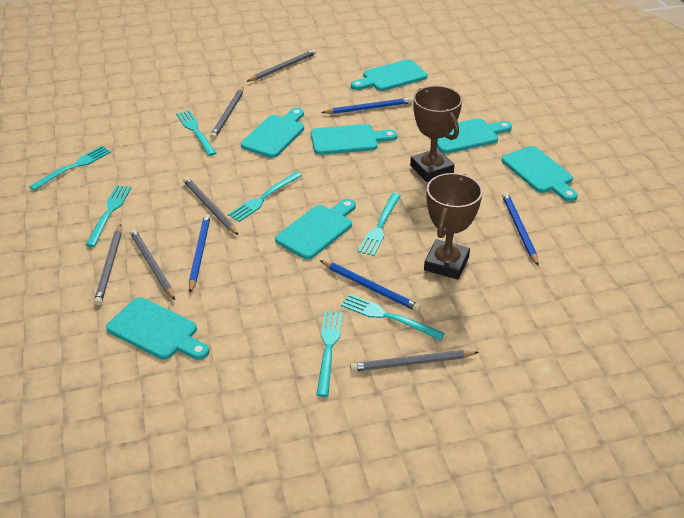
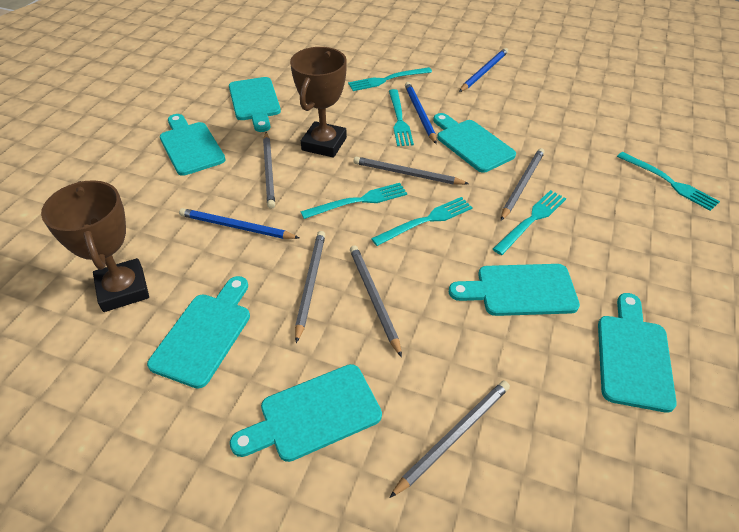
blue pencil: [189,214,210,293] [320,260,421,312] [321,97,413,114] [502,192,539,266] = 4 -> [179,208,299,239] [405,82,437,144] [459,48,508,92] = 3
turquoise fork: [29,146,111,191] [86,185,131,247] [176,110,216,156] [228,172,302,222] [316,311,343,397] [341,294,445,340] [358,193,401,256] = 7 -> [301,183,407,219] [348,67,432,91] [371,197,473,246] [389,89,414,146] [493,190,566,255] [617,152,720,211] = 6

